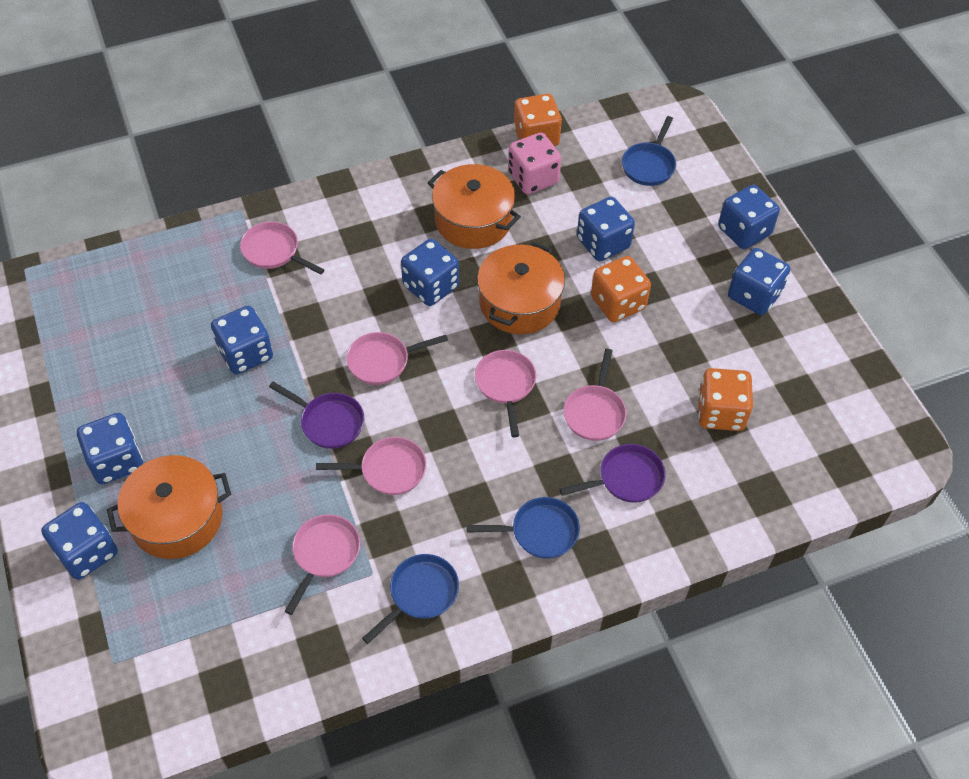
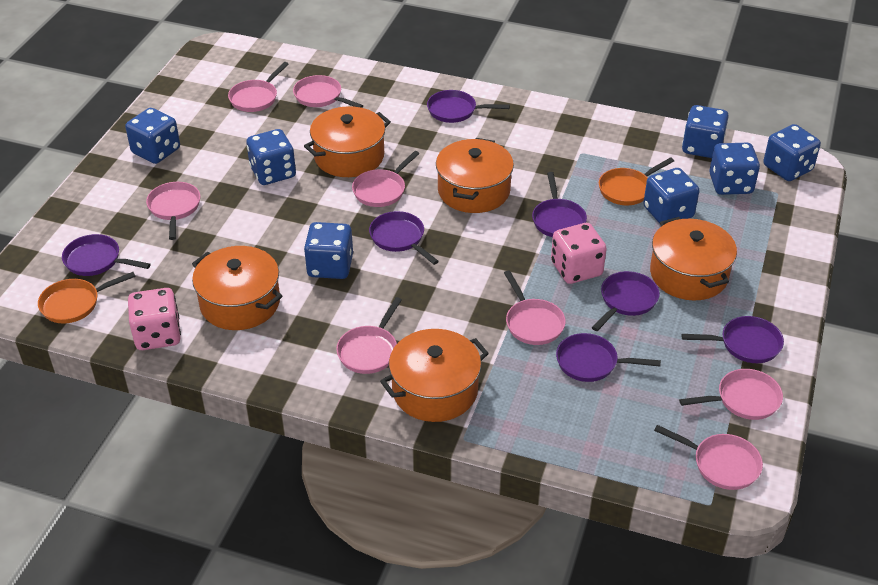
blue pan: [362,554,459,644] [467,497,580,559] [622,116,676,186] = 3 -> none = 0
orange dice: [513,94,562,147] [591,256,651,322] [698,368,753,431] = 3 -> none = 0
orange pan: none = 0 -> [38,272,136,323] [599,157,674,205] = 2
orange pot: [107,455,231,559] [428,164,521,249] [477,242,565,334] = 3 -> [192,246,282,330] [304,106,391,177] [380,329,489,422] [436,138,514,213] [650,217,737,301] = 5
pink dice: [508,132,561,194] = 1 -> [128,288,181,350] [551,223,607,284] = 2
pink pan: [240,222,324,275] [284,514,360,615] [316,437,427,495] [346,332,448,385] [475,350,536,437] [563,349,627,441] = 6 -> [146,182,200,240] [228,62,289,112] [293,75,363,108] [336,297,402,374] [352,151,420,207] [504,270,566,345] [654,425,763,490] [679,369,783,420] = 8
purple pan: [269,382,364,449] [560,444,666,503] = 2 -> [62,234,151,276] [369,211,439,265] [427,90,510,123] [532,172,587,237] [556,333,661,382] [592,271,660,331] [681,316,784,363] = 7

